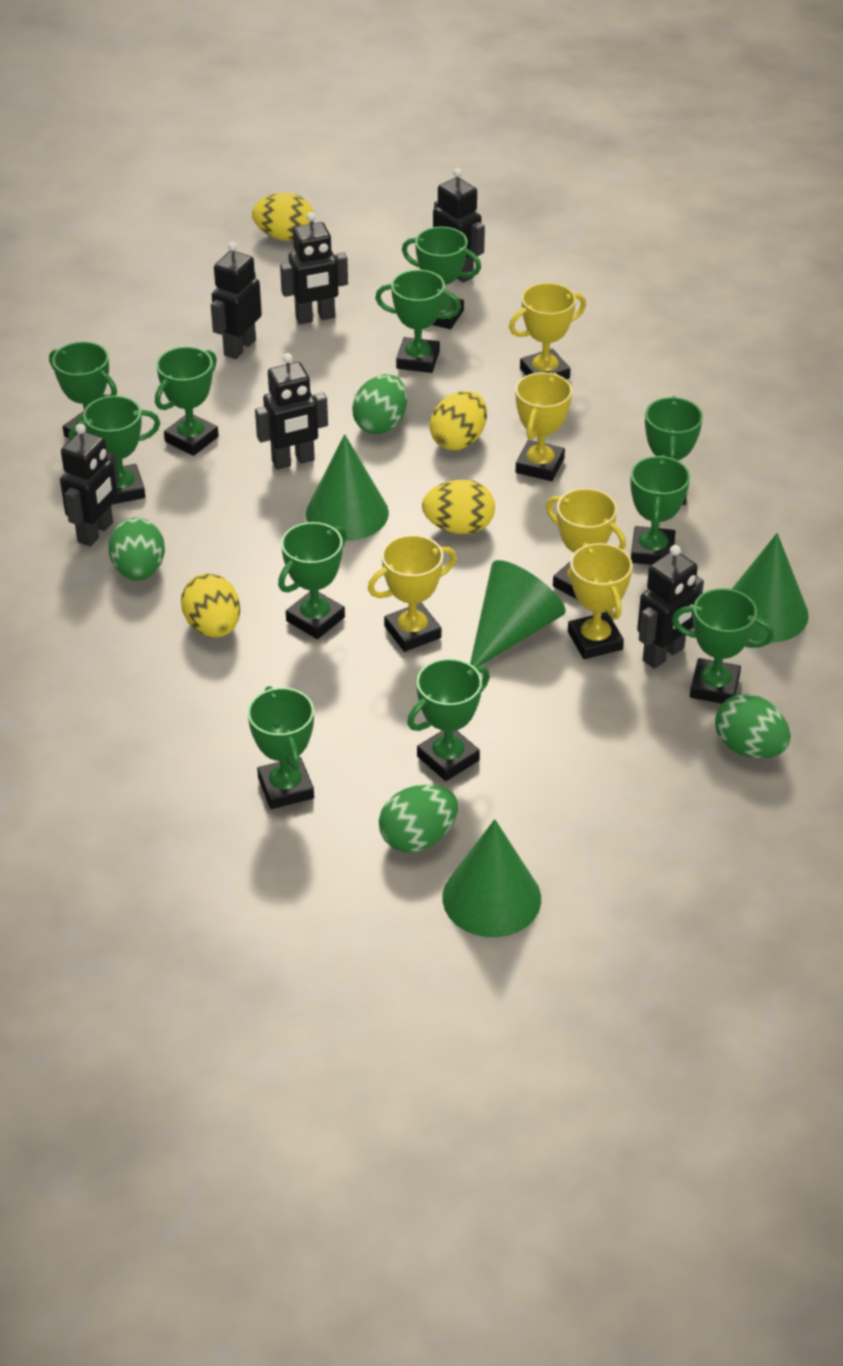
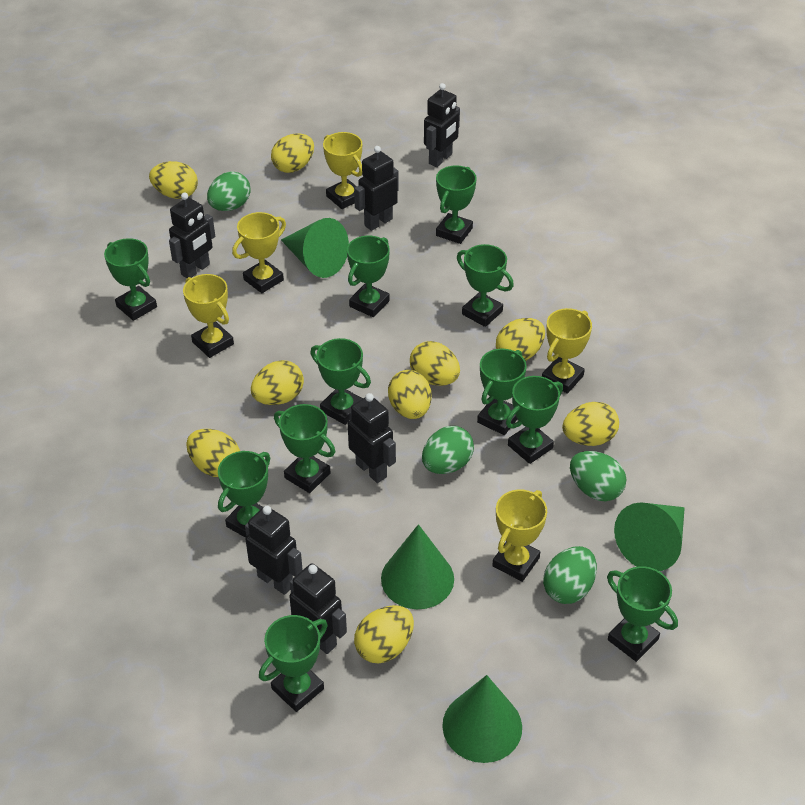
yellow egg: [181,573,240,638] [252,193,314,241] [422,480,495,534] [429,391,487,450] = 4 -> [149,161,198,199] [186,429,240,477] [251,360,304,405] [271,133,314,173] [354,605,414,664] [388,370,432,419] [410,341,460,386] [496,318,545,361] [562,402,619,446] = 9

